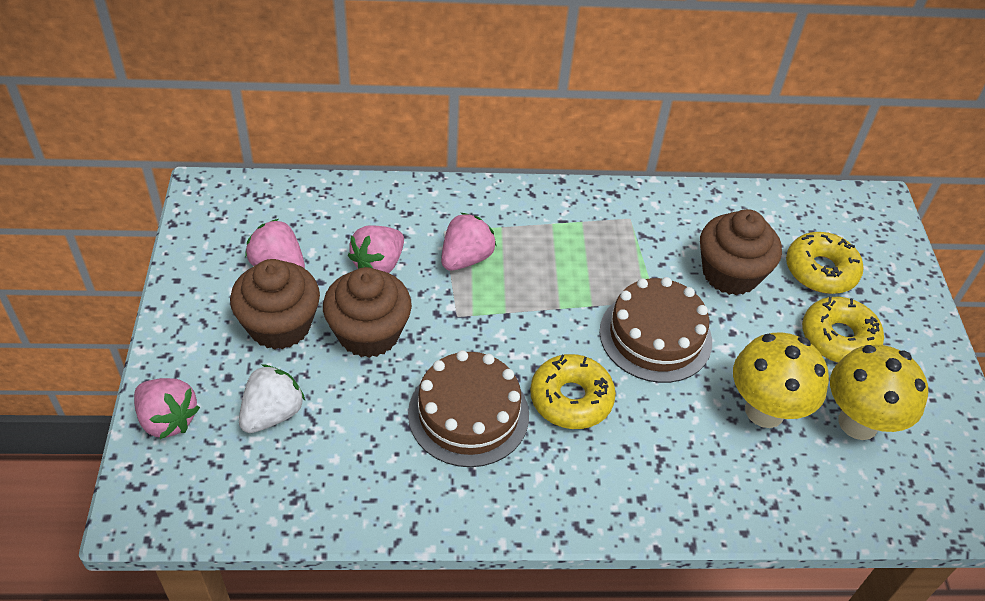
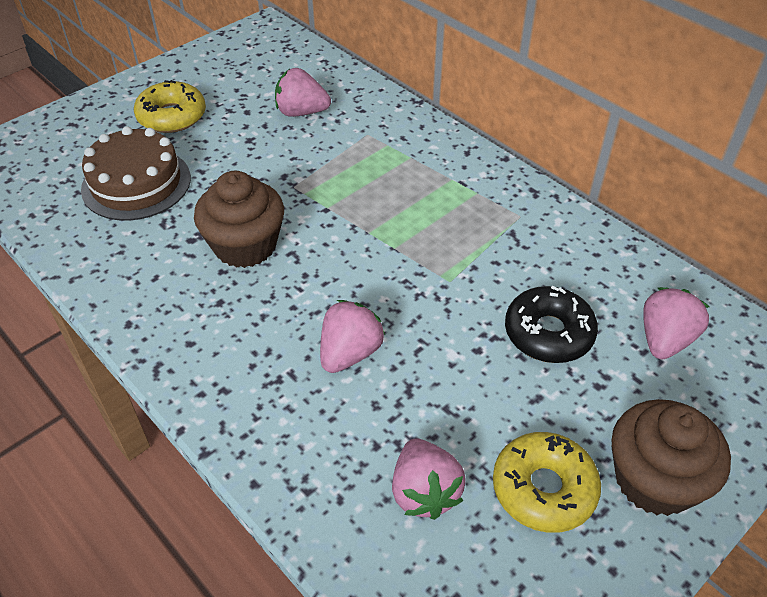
black donut: none = 0 -> [505,285,598,363] = 1
brown cake: [408,350,529,467] [600,277,712,383] = 2 -> [81,126,191,221] = 1
brown cupcake: [230,259,320,350] [323,267,412,358] [700,209,782,295] = 3 -> [194,171,284,268] [611,399,731,516] = 2
white strawberry: [239,364,305,433] = 1 -> none = 0
yellow donut: [530,354,616,429] [786,232,864,294] [802,297,884,363] = 3 -> [134,80,206,133] [493,432,601,533] = 2
yellow mushroom: [733,332,829,428] [830,345,928,440] = 2 -> none = 0

